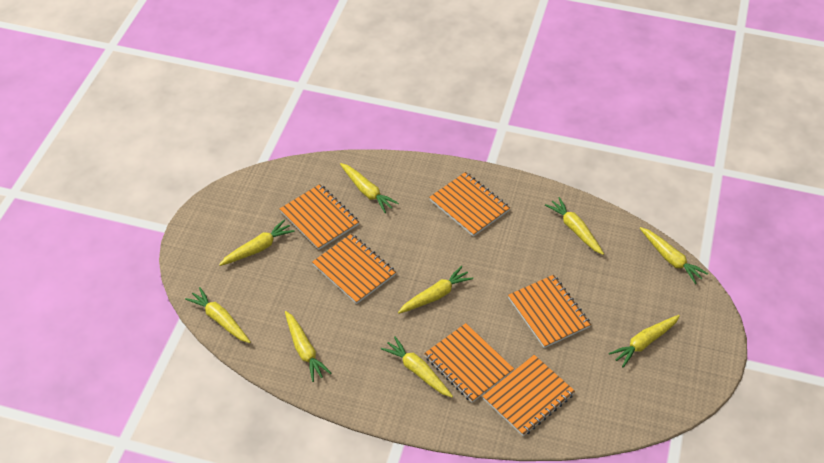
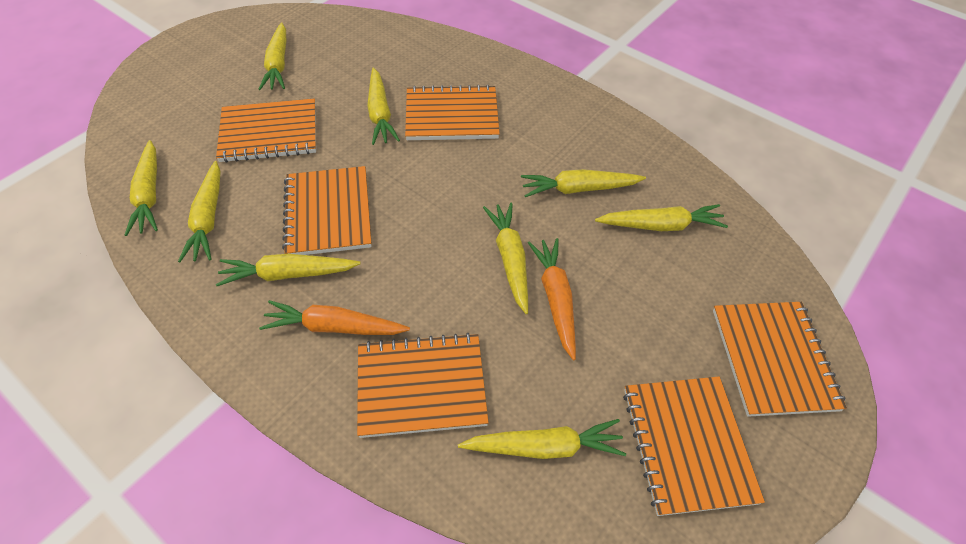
orange carrot: none = 0 -> [259,300,410,335] [528,238,576,361] = 2

